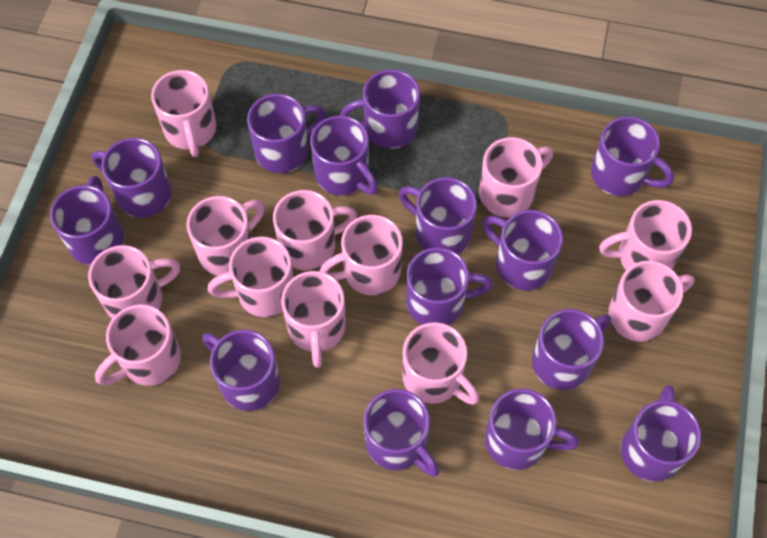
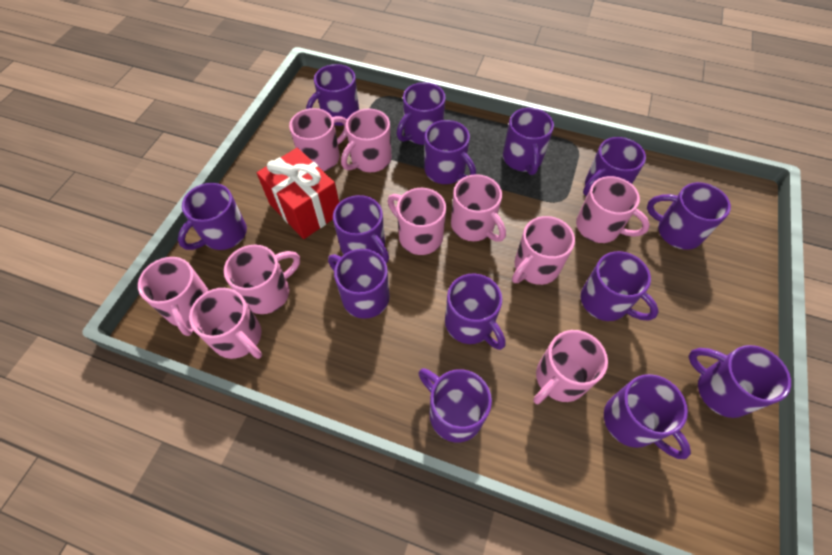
pink mug: [88,245,180,319] [95,304,181,386] [151,70,216,157] [186,196,265,276] [208,237,294,317] [273,190,357,270] [281,271,346,368] [320,215,403,295] [402,322,480,405] [479,137,553,217] [599,200,692,270] [608,261,694,342] = 12 -> [138,257,210,336] [189,288,262,359] [224,245,300,314] [289,108,347,171] [341,109,392,172] [388,188,446,255] [451,174,506,242] [512,216,575,285] [533,330,608,404] [576,176,650,243] = 10
red gift: none = 0 -> [257,148,339,239] = 1

